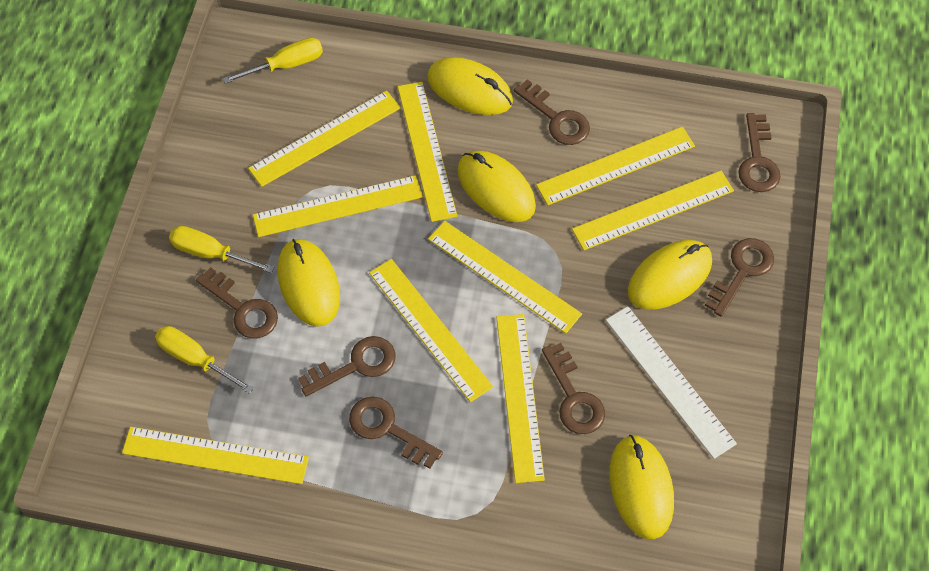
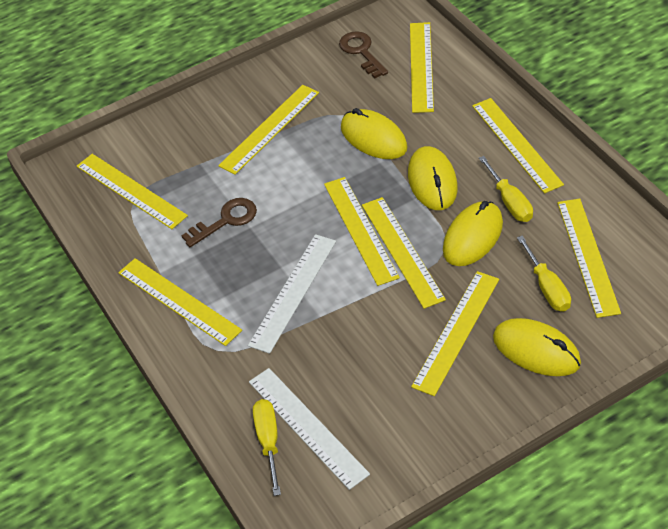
brown key: [196,267,278,339] [298,336,395,397] [349,397,443,469] [514,79,590,145] [542,343,605,434] [705,238,774,317] [738,113,781,192] = 7 -> [182,198,257,247] [339,31,388,79] = 2
white ruler: [606,306,737,459] = 1 -> [248,234,336,354] [249,368,370,490] = 2
yellow mouse: [278,239,340,327] [427,57,513,115] [457,151,536,222] [609,435,674,539] [628,240,712,309] = 5 -> [341,108,408,159] [408,146,458,210] [443,201,503,266] [493,318,581,376] = 4

